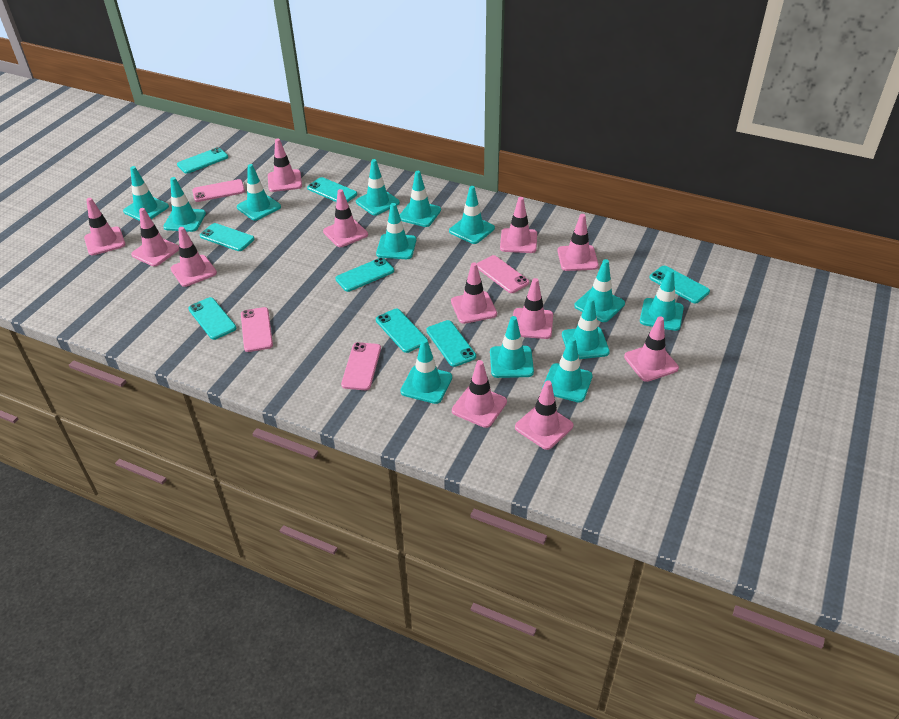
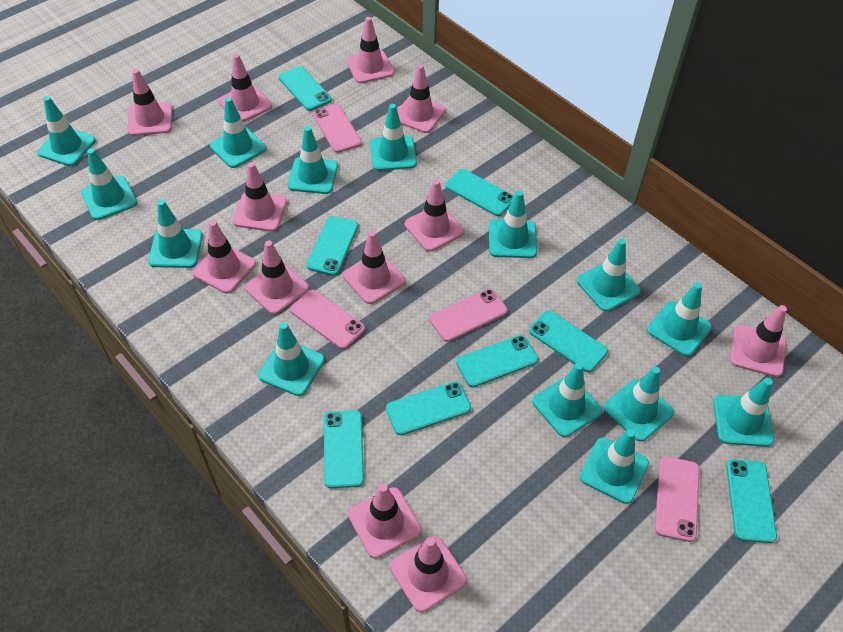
turquoise traffic cone: [123,166,169,221] [163,177,206,232] [237,164,281,221] [356,159,400,216] [376,203,416,259] [400,171,441,227] [400,339,452,404] [449,186,495,244] [490,316,534,378] [542,337,593,403] [562,298,610,359] [574,259,625,322] [640,269,684,331] = 13 -> [37,96,96,166] [81,148,137,220] [148,200,203,268] [210,97,266,168] [258,322,325,396] [288,126,338,194] [370,104,417,171] [489,190,537,258] [532,362,602,437] [577,239,641,312] [580,429,649,504] [603,366,674,442] [647,282,712,356] [713,378,774,447] = 14

